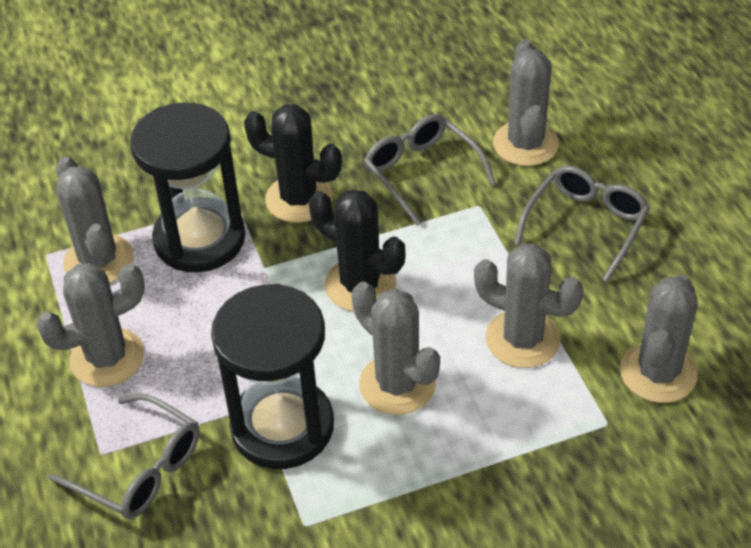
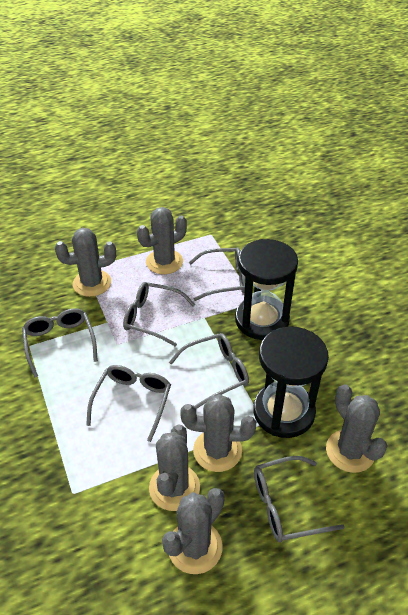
black cactus: [244,104,342,223] [309,190,405,311] = 2 -> none = 0
grey glasses: [48,393,200,519] [364,114,496,226] [514,166,650,282] = 3 -> [22,308,98,377] [86,365,171,442] [123,282,195,347] [169,333,249,409] [189,247,245,301] [254,456,345,543] = 6

